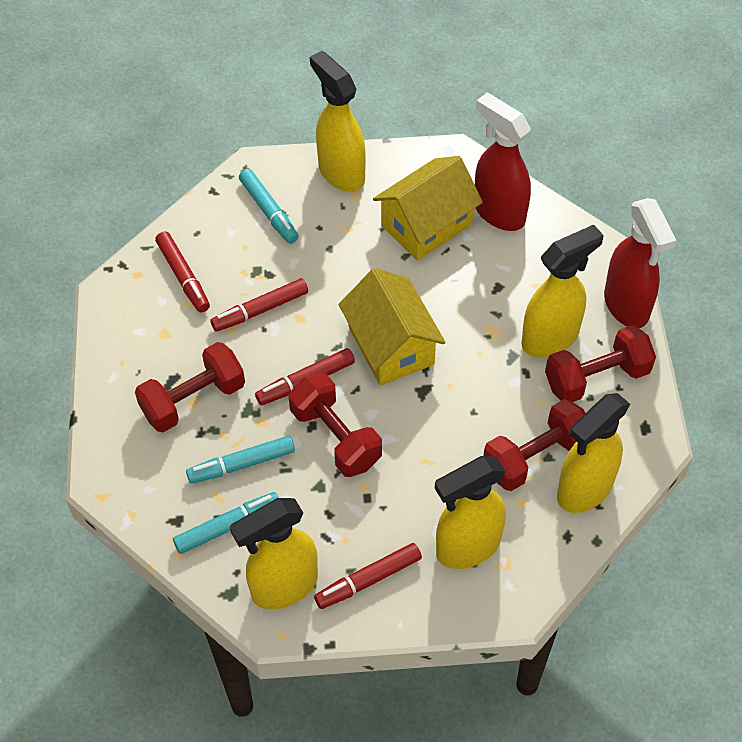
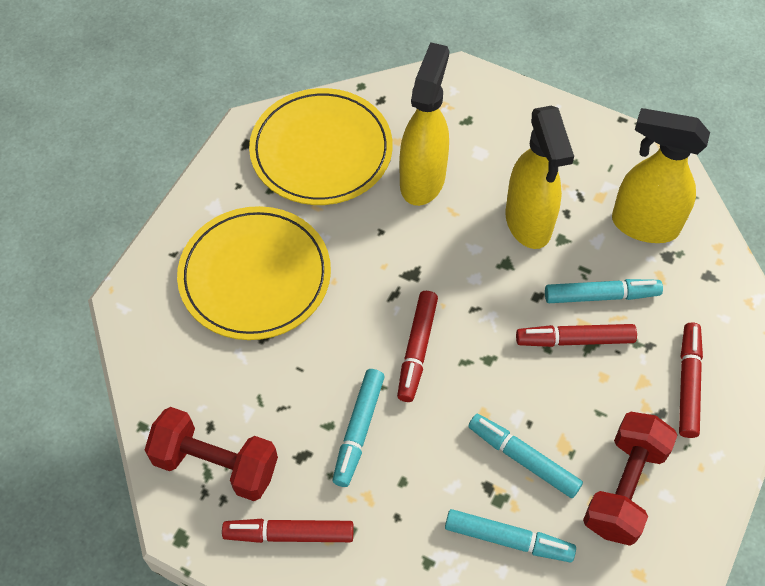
red dumbbell: [135,342,245,432] [289,373,382,477] [483,399,585,491] [545,325,656,402] = 4 -> [145,407,278,501] [583,412,678,546] = 2
red spray bottle: [475,93,531,231] [604,198,677,328] = 2 -> none = 0
turquoise marker: [173,492,279,554] [186,436,295,484] [239,169,299,244] = 3 -> [332,369,385,487] [445,509,576,562] [468,414,583,498] [545,279,663,303] = 4
yellow house: [339,268,446,386] [373,156,483,260] = 2 -> none = 0
yellow plate: none = 0 -> [177,206,331,340] [249,88,393,205] = 2
yellow spray bottle: [230,498,318,610] [310,51,366,192] [435,456,506,569] [522,225,604,357] [557,393,630,513] = 5 -> [399,42,449,206] [505,106,574,249] [612,108,710,243] = 3

